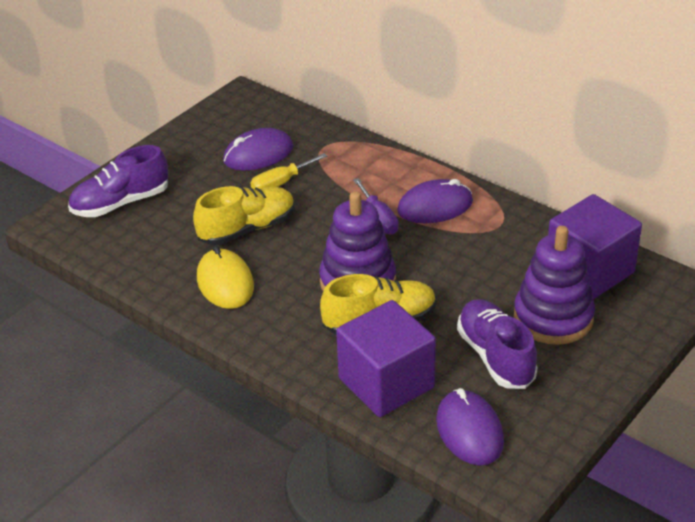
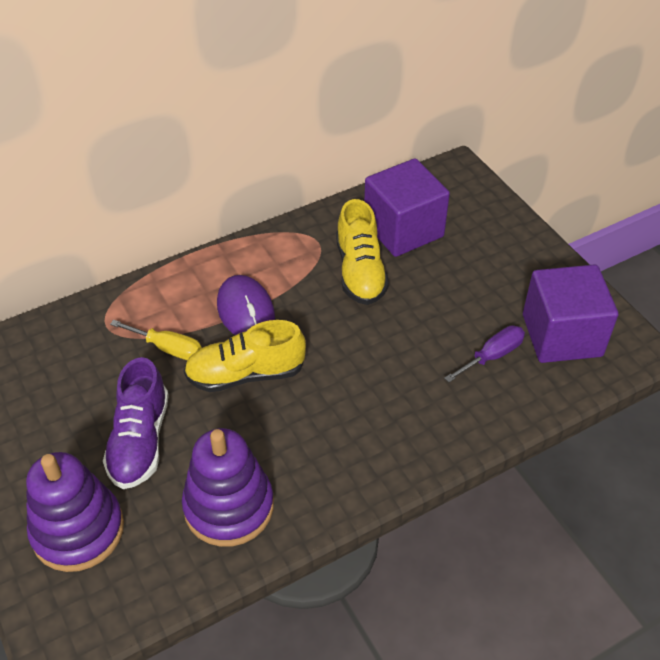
purple mouse: [223,128,293,171] [397,179,473,223] [436,388,504,465] = 3 -> [217,275,275,335] = 1
purple shoe: [68,145,168,217] [457,299,538,389] = 2 -> [103,357,169,489] = 1
yellow mouse: [197,246,254,309] = 1 -> none = 0

